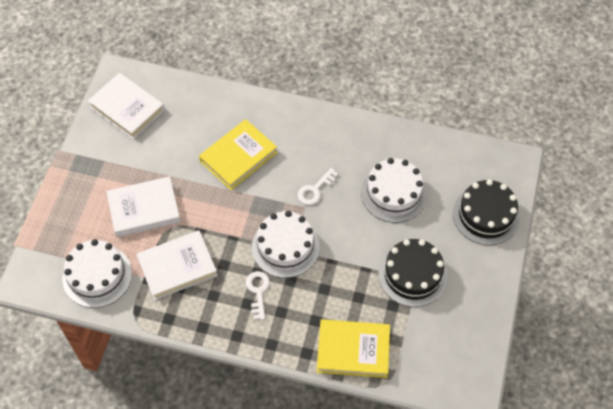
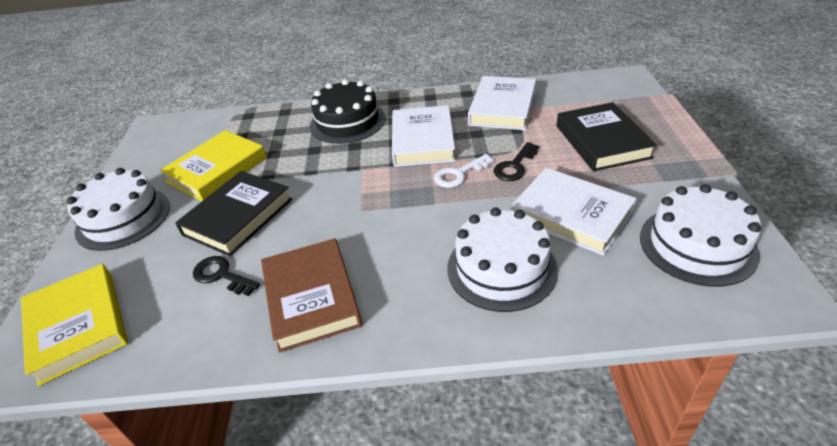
black book: none = 0 -> [175,171,292,256] [557,102,657,171] = 2
black cake: [378,239,448,307] [453,179,520,245] = 2 -> [310,79,385,144] = 1
black key: none = 0 -> [193,256,260,296] [493,142,539,181] = 2
brown book: none = 0 -> [261,238,362,353] = 1
white key: [246,271,270,320] [298,168,338,205] = 2 -> [434,154,494,188] = 1

